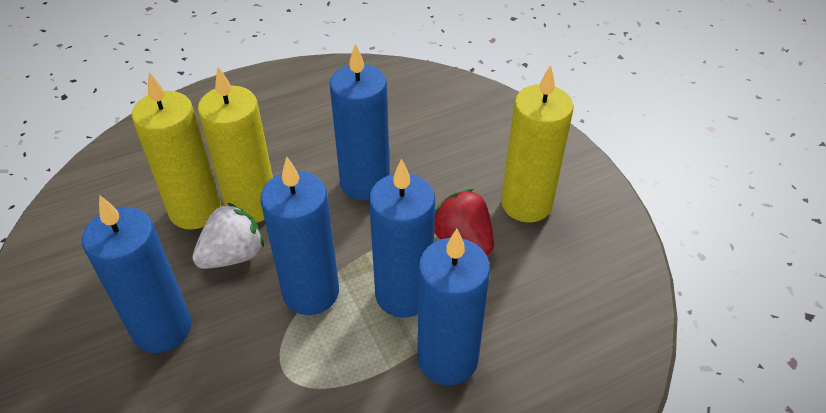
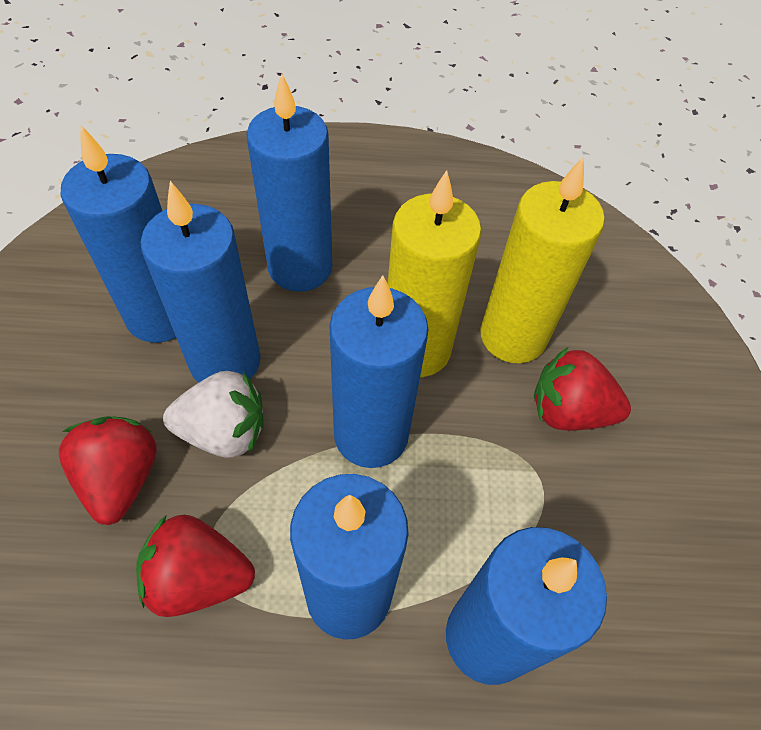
blue candle: [82,195,192,353] [260,157,339,315] [329,44,390,200] [369,159,435,318] [418,229,490,385] = 5 -> [61,126,176,343] [140,181,260,383] [246,74,332,292] [290,474,409,640] [329,275,429,468] [446,527,607,685] = 6
red strawberry: [434,189,494,255] = 1 -> [59,416,157,525] [136,515,255,617] [534,347,631,431] = 3
yellow candle: [132,72,221,230] [198,67,273,223] [501,65,574,223] = 3 -> [388,170,482,377] [480,156,605,364] = 2

